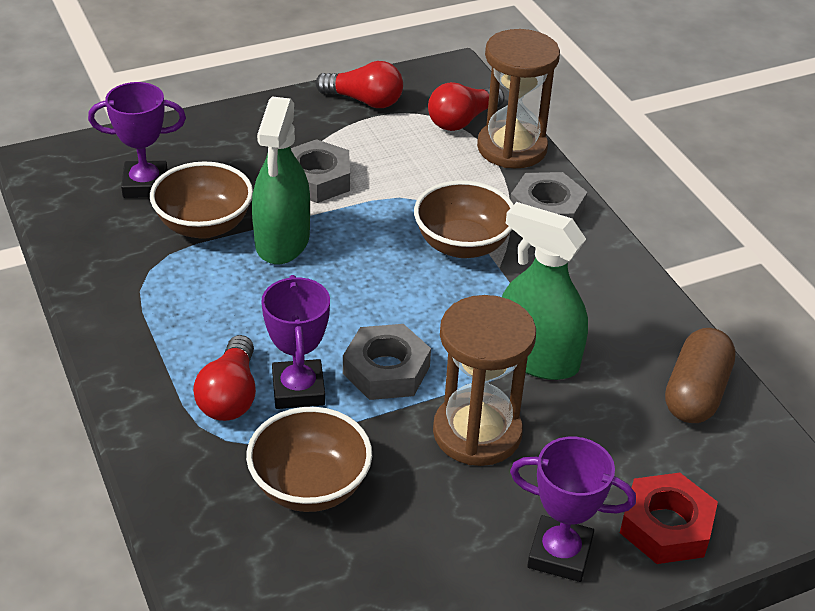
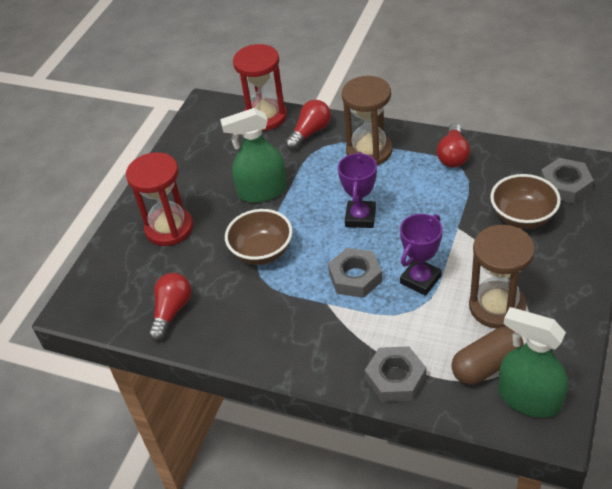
brown bowl: [150,161,253,239] [246,407,372,512] [414,180,514,258] = 3 -> [225,209,293,265] [490,174,561,229] = 2
purple trophy: [88,82,186,198] [261,275,330,409] [510,437,636,582] = 3 -> [338,152,377,228] [400,214,442,296] = 2
red hourglass: none = 0 -> [126,152,193,246] [233,44,287,131] = 2
red nut: [620,473,718,564] = 1 -> none = 0

